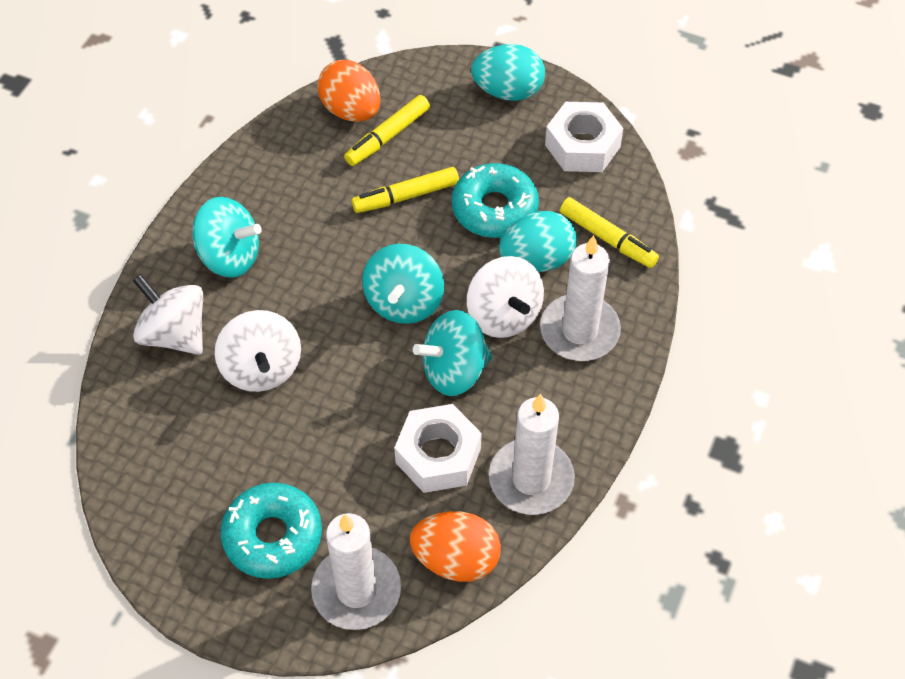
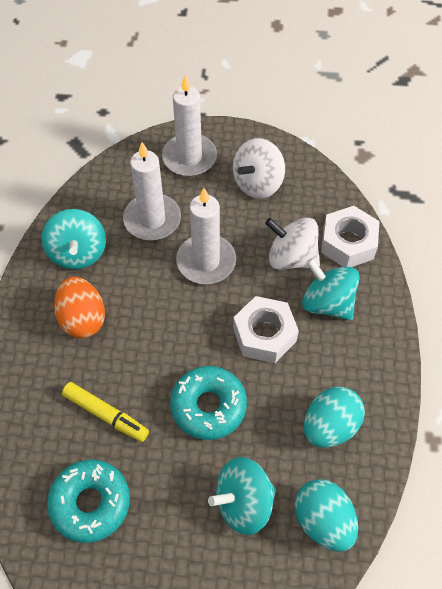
orange egg: [317,60,381,122] [410,511,501,582] = 2 -> [54,277,105,338] = 1
white spinning top: [133,274,203,355] [215,310,301,392] [467,256,544,338] = 3 -> [233,138,285,199] [265,218,320,270] = 2
yellow marker: [344,95,430,166] [352,167,459,213] [560,197,659,268] = 3 -> [62,382,149,442] = 1

